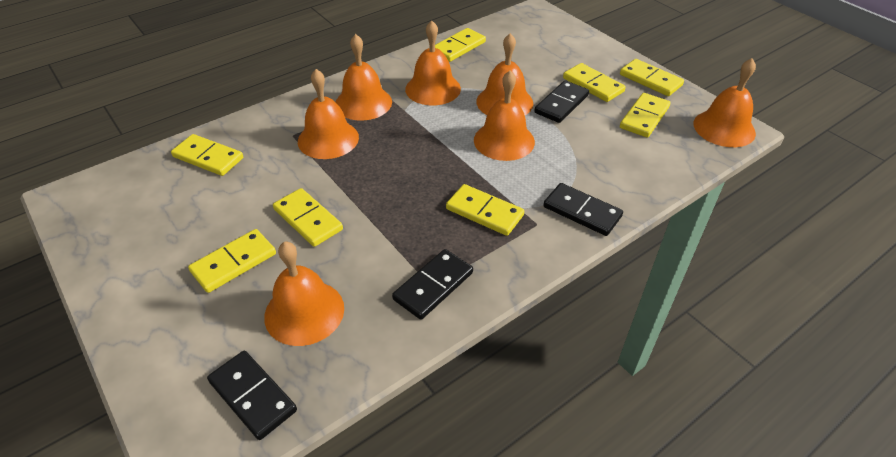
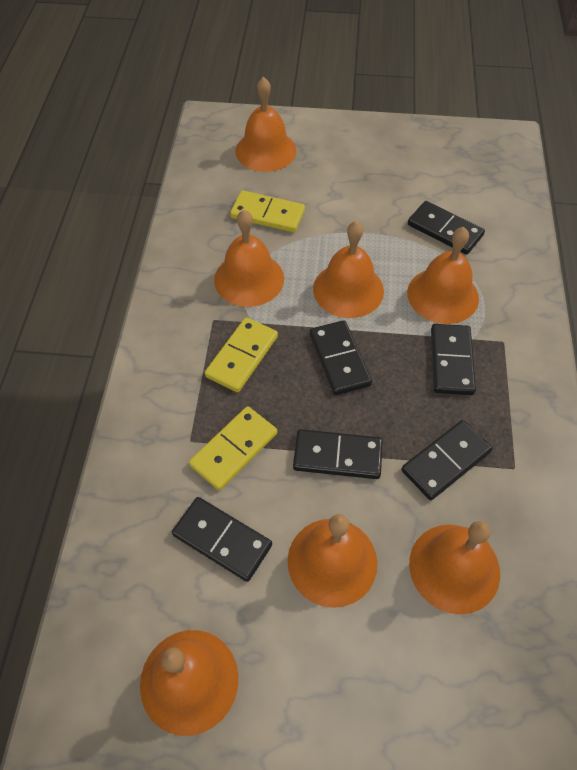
black domino: [207,351,297,440] [392,249,473,320] [535,80,589,123] [544,183,623,236] = 4 -> [172,497,272,582] [293,429,383,479] [310,320,372,395] [401,420,492,500] [408,201,485,255] [431,324,476,395] = 6
yellow domino: [171,134,243,176] [188,229,276,293] [273,188,343,247] [435,28,486,62] [446,184,524,236] [563,63,626,102] [620,59,684,96] [620,93,671,138] = 8 -> [189,406,277,491] [205,317,278,392] [230,191,305,232] = 3

